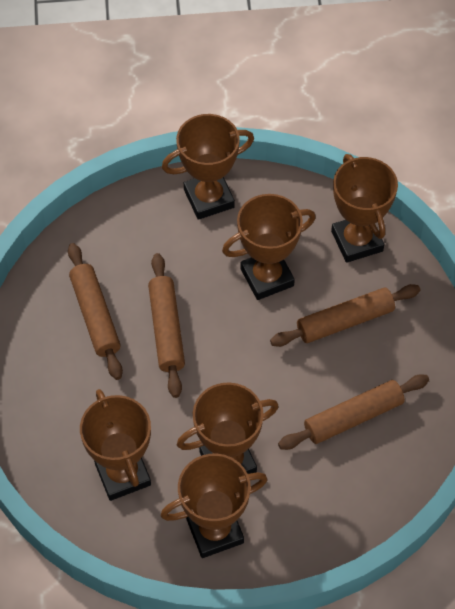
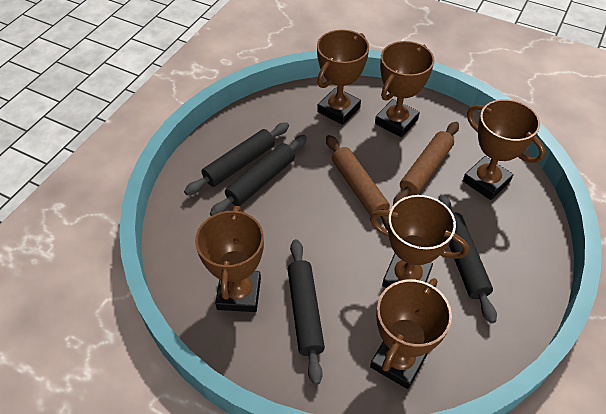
black rolling pin: none = 0 -> [184,122,289,195] [210,135,307,216] [288,239,325,385] [439,195,497,323] = 4
brown rolling pin: [68,243,123,380] [148,253,185,398] [270,284,420,347] [278,374,429,450] = 4 -> [326,135,390,230] [393,122,459,205] = 2

